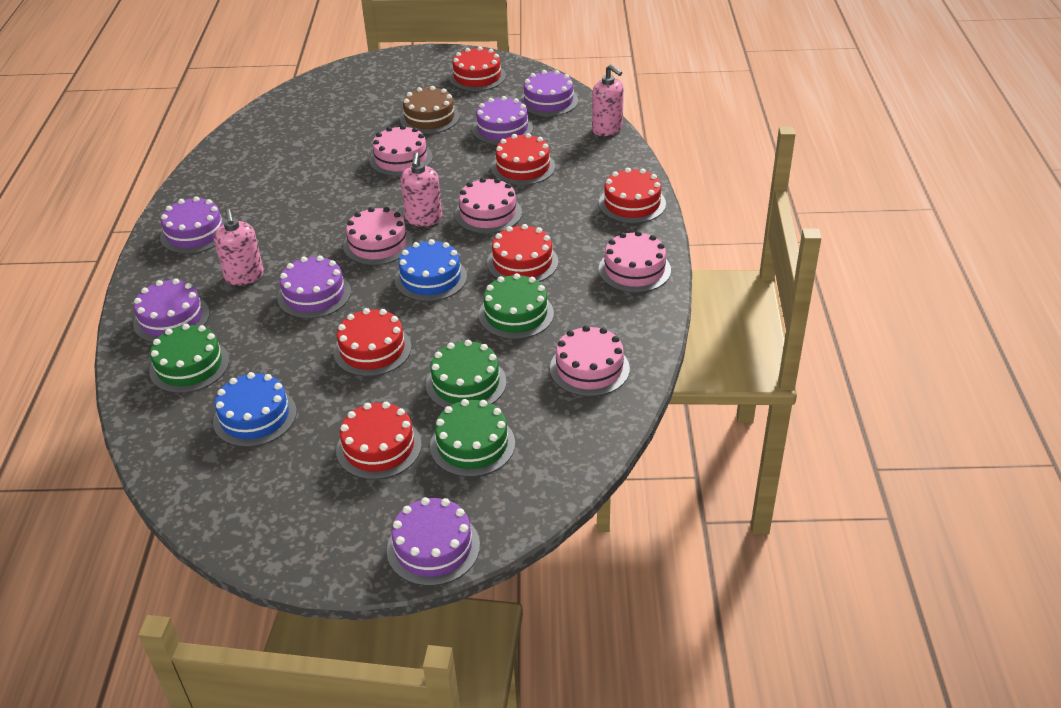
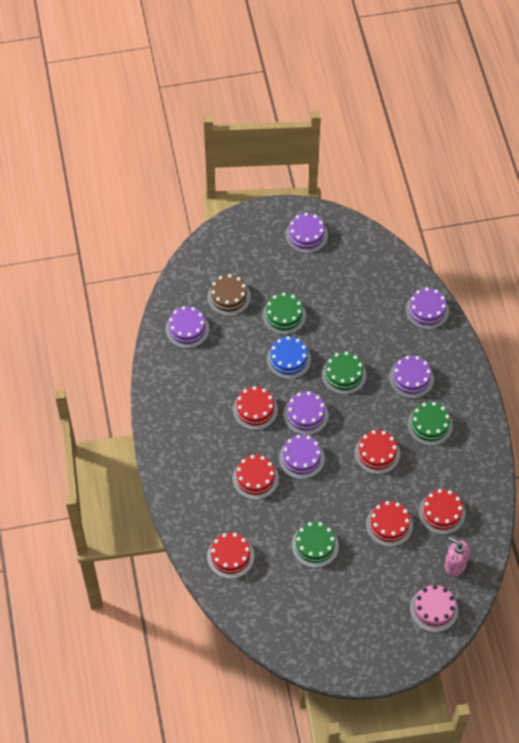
blue cake: [213,372,297,447] [395,239,467,301] = 2 -> [267,336,311,379] = 1
pink cake: [343,207,413,265] [369,125,433,176] [455,178,522,234] [550,325,630,397] [599,231,671,293] = 5 -> [410,585,458,632] = 1
pink soap dispenser: [214,209,264,285] [400,152,442,227] [592,65,624,136] = 3 -> [444,537,470,576] = 1

